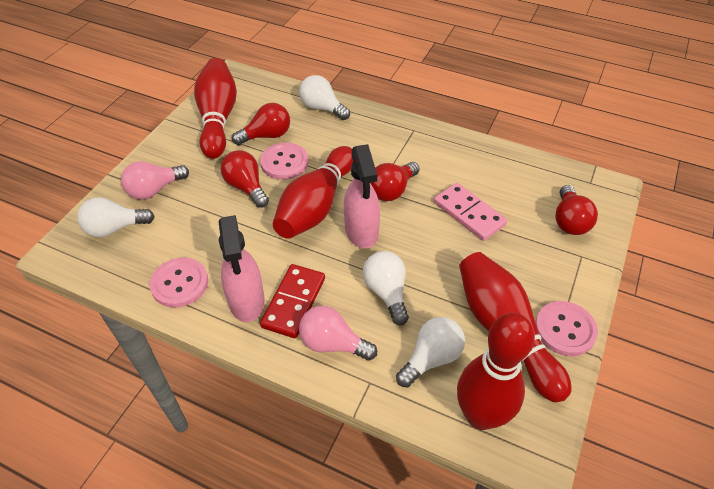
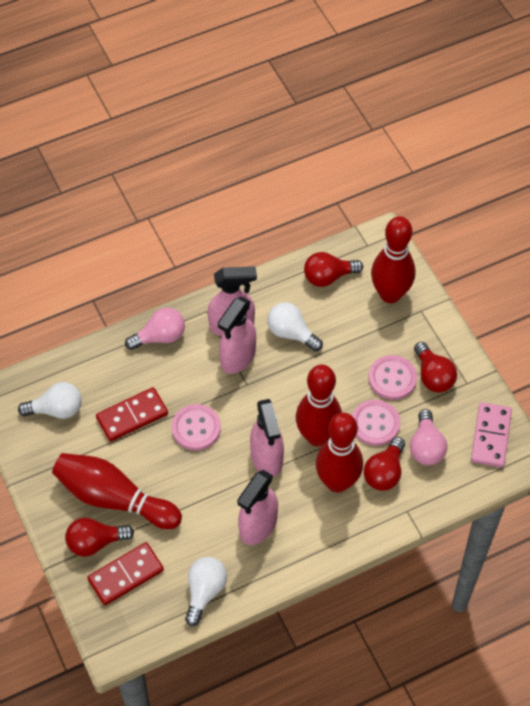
pink spray bottle: [218,215,265,322] [344,144,380,248] = 2 -> [208,266,257,336] [218,297,256,374] [237,470,278,545] [250,399,284,477] = 4
red domino: [260,264,325,338] = 1 -> [87,542,164,605] [96,387,168,442] = 2
white light bulb: [77,197,155,237] [299,75,350,120] [363,251,409,325] [396,317,465,387] = 4 -> [18,382,82,419] [185,557,227,626] [267,302,323,352] = 3

